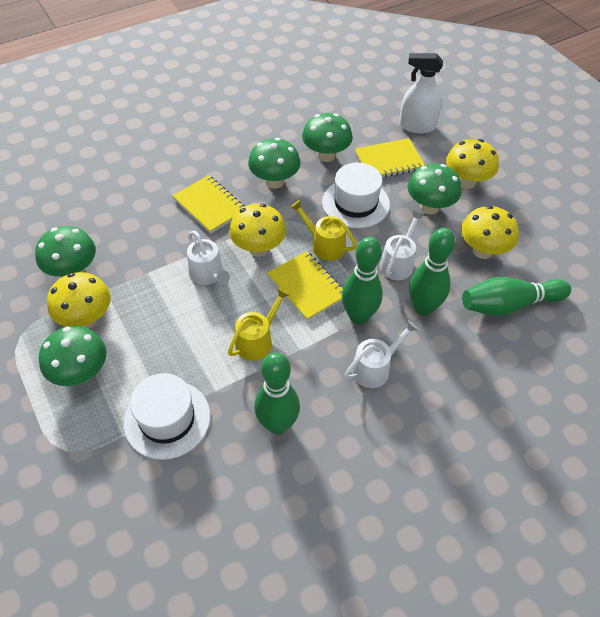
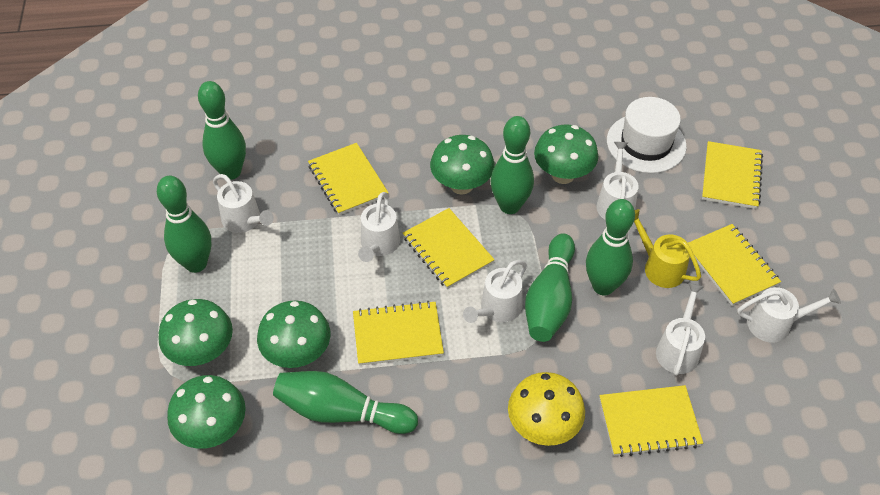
green bowling pin: [254,352,300,434] [342,237,383,325] [409,228,455,316] [462,277,571,316] = 4 -> [157,176,211,273] [198,81,246,180] [273,371,418,434] [491,116,534,214] [525,233,575,342] [586,199,635,295] = 6
white hat: [124,373,210,460] [322,163,390,228] = 2 -> [607,97,687,173] = 1
white spray bottle: [399,53,443,134] = 1 -> none = 0
white watering can: [187,231,230,285] [344,320,419,388] [380,211,424,280] = 3 -> [213,174,274,233] [358,192,400,262] [463,260,527,323] [596,142,639,220] [656,283,705,376] [737,287,841,343] = 6
yellow mushroom: [47,272,111,328] [229,204,286,257] [446,139,499,189] [461,206,519,259] = 4 -> [508,372,585,446] = 1
yellow notebook: [173,175,245,234] [267,251,343,321] [355,138,425,177] = 3 -> [308,143,389,215] [353,301,444,366] [403,208,495,289] [599,385,703,457] [688,224,781,306] [702,141,763,209] = 6
yellow watering can: [228,288,290,361] [290,200,357,261] = 2 -> [634,209,701,288] = 1

